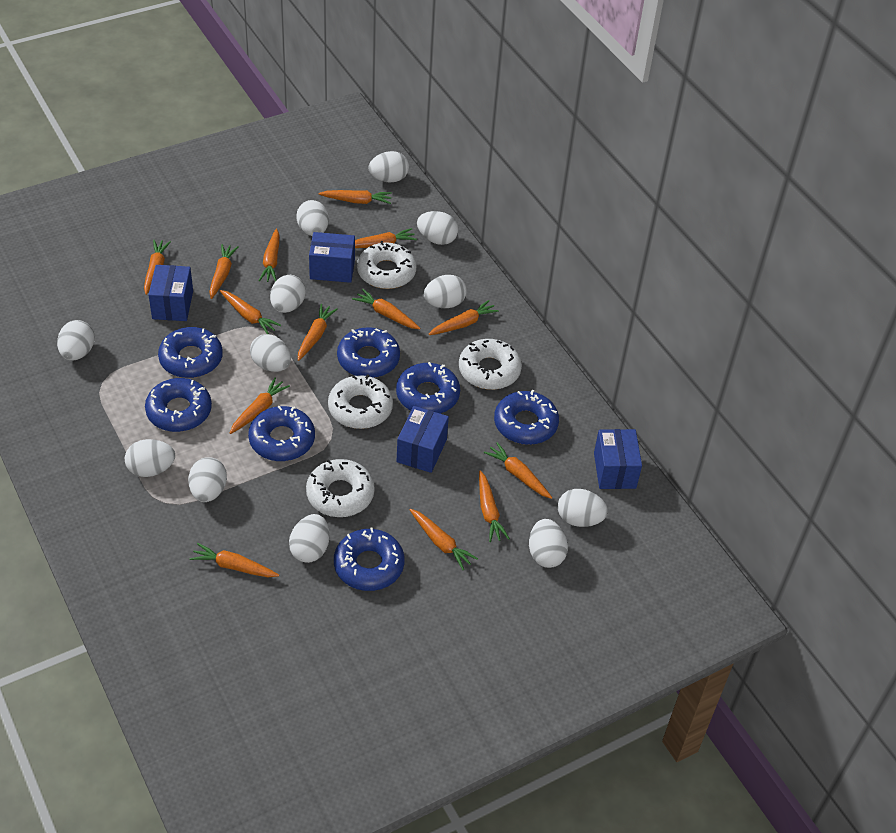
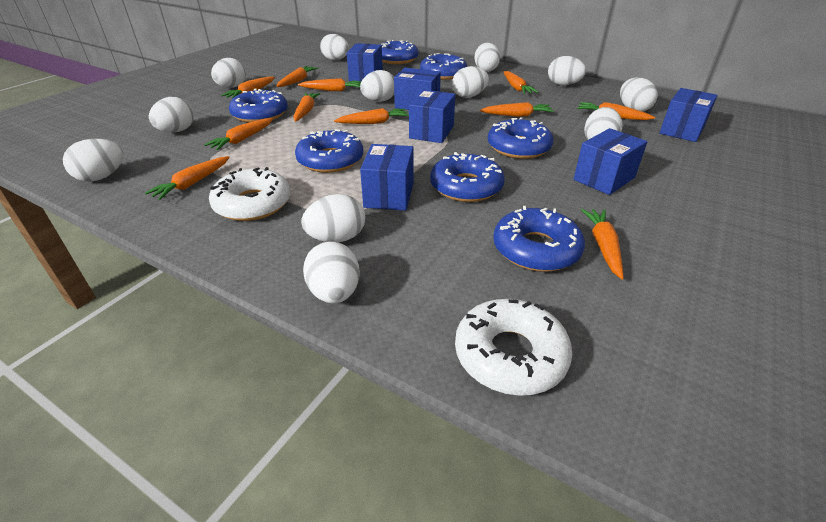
blue box: [149,265,193,321] [309,232,355,283] [396,406,449,473] [594,429,642,489] = 4 -> [347,43,383,81] [360,144,414,211] [394,68,441,110] [409,90,455,143] [574,128,647,195] [659,88,718,142] = 6
orange carrot: [144,240,171,295] [190,543,279,577] [209,244,239,299] [220,290,281,334] [230,378,290,434] [259,229,279,282] [298,304,338,361] [318,190,392,204] [352,289,421,329] [355,228,417,248] [410,509,478,570] [428,300,499,335] [479,471,510,542] [484,442,552,499] = 14 -> [145,156,230,200] [204,118,273,150] [221,77,275,99] [276,66,318,87] [293,93,320,122] [298,78,361,91] [334,108,409,124] [480,102,554,117] [504,71,538,94] [577,102,655,120] [581,209,624,279] = 11
white donut: [306,459,375,517] [328,374,393,429] [357,241,417,289] [459,339,522,390] = 4 -> [209,167,291,221] [455,299,572,396] = 2

